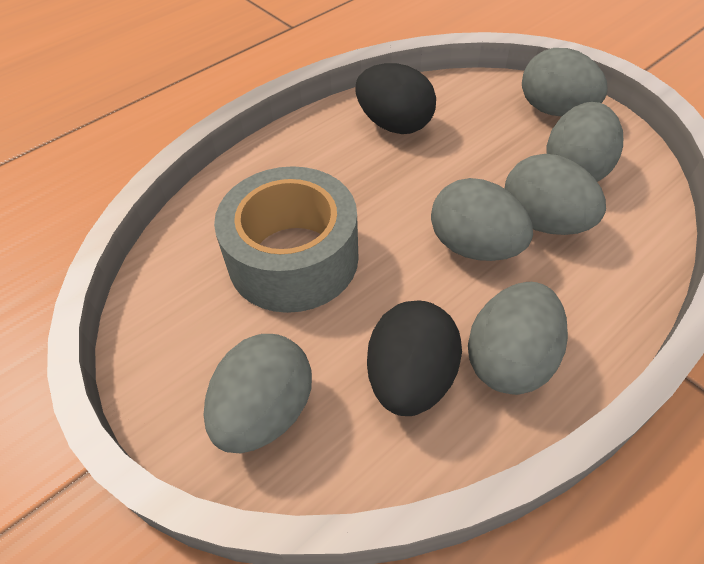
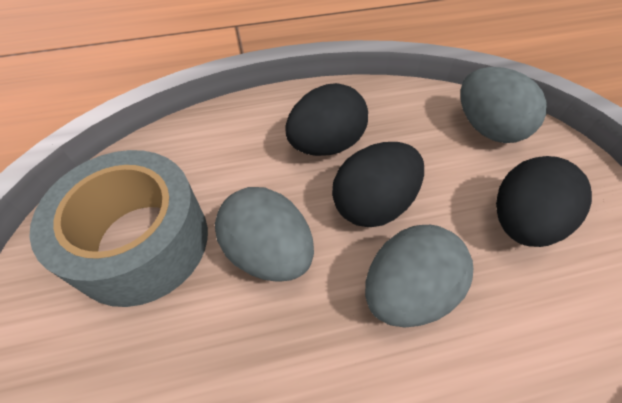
black egg: [355,63,436,134] [367,300,462,416] = 2 -> [285,83,368,156] [332,142,424,227] [496,156,592,247] = 3
grey egg: [204,334,312,453] [431,178,533,261] [468,282,568,395] [504,154,606,235] [522,48,608,117] [547,102,623,182] = 6 -> [215,187,314,282] [365,225,473,328] [460,67,547,143] = 3

